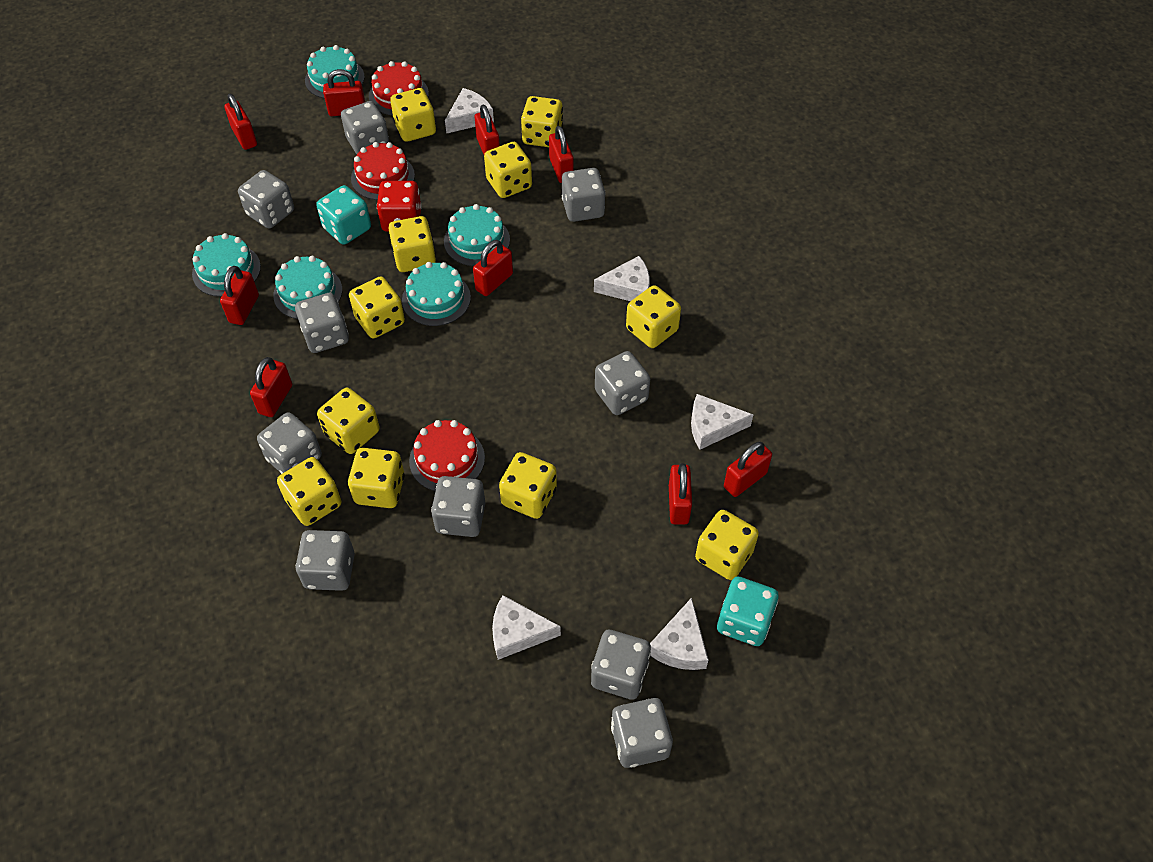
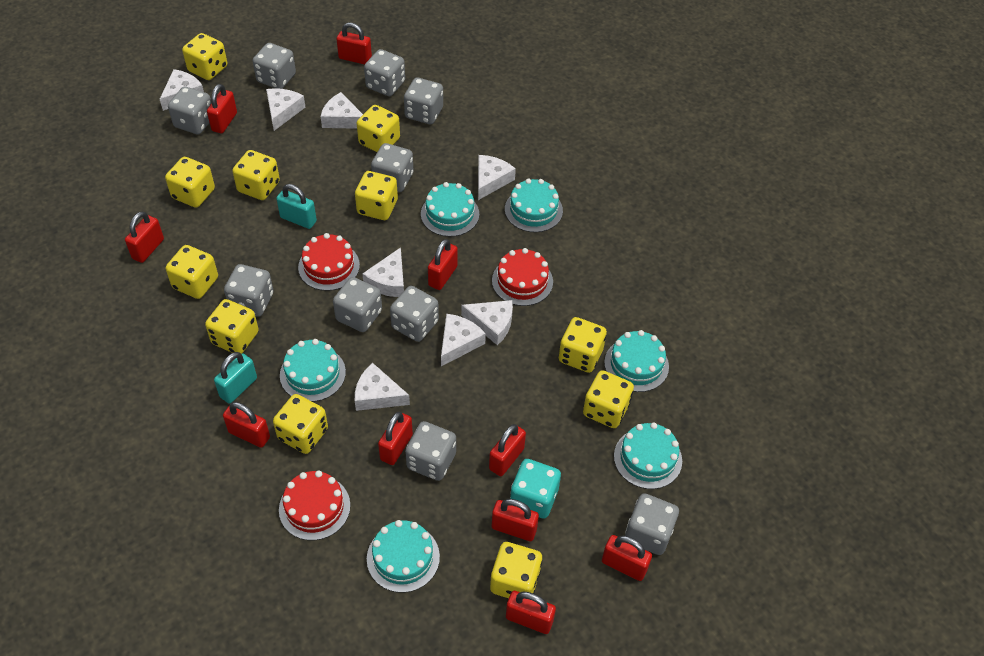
red dice: [377,181,422,232] = 1 -> none = 0
red padlock: [220,266,259,325] [224,94,257,150] [250,357,292,417] [323,69,365,116] [473,240,513,296] [475,105,500,154] [549,126,573,183] [669,463,692,524] [724,442,772,497] = 9 -> [125,211,164,263] [207,84,237,133] [223,402,270,448] [337,23,372,65] [378,412,413,465] [428,239,458,290] [489,424,526,476] [492,499,539,541] [506,591,556,634] [602,535,652,581] = 10
turquoise cake: [192,233,261,297] [273,256,342,319] [305,45,365,98] [402,262,471,326] [444,204,510,266] = 5 -> [280,339,346,402] [367,520,440,593] [421,182,479,237] [505,179,563,232] [604,330,669,392] [614,422,682,489] = 6
turquoise dice: [316,185,371,245] [717,577,779,646] = 2 -> [510,459,561,519] = 1
turquoise padlock: none = 0 -> [214,352,257,404] [276,184,317,229] = 2
white cheese: [445,88,494,134] [492,595,561,660] [594,256,650,301] [650,598,708,670] [691,394,753,449] = 5 -> [160,69,204,111] [266,88,305,131] [320,92,363,129] [355,363,410,411] [362,247,404,297] [441,314,486,366] [461,300,513,345] [478,155,516,200] = 8

